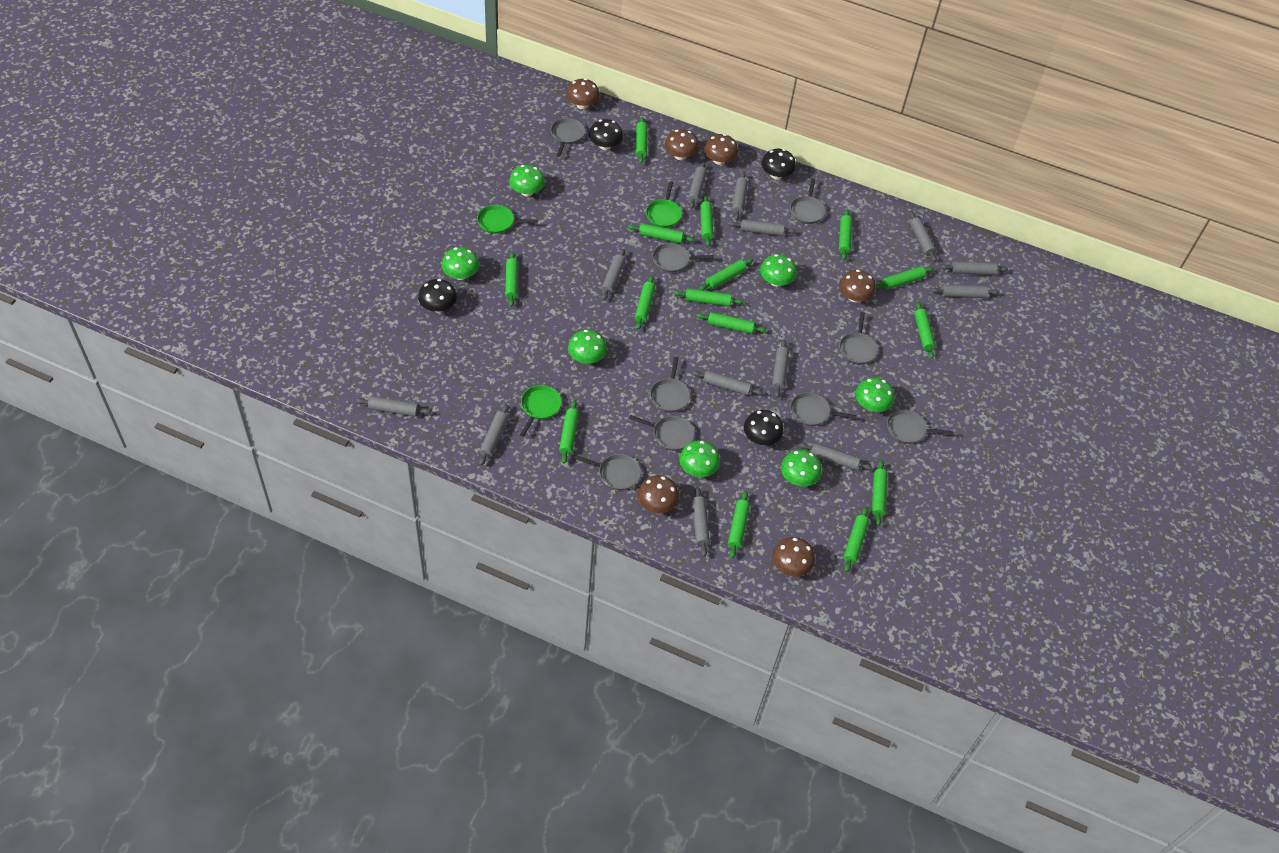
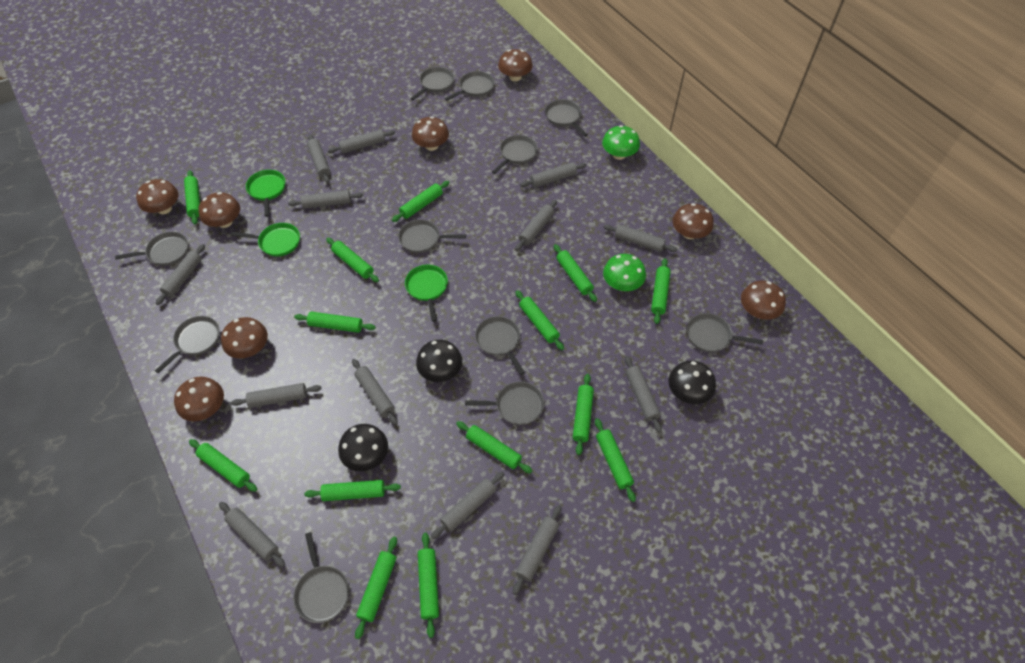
black mushroom: [418,279,457,312] [589,119,623,150] [744,410,784,445] [761,149,796,180] = 4 -> [338,424,388,471] [416,340,462,382] [668,361,716,404] = 3
brown mushroom: [566,78,600,109] [637,475,679,513] [665,129,699,160] [704,134,738,165] [772,537,815,577] [839,270,876,302] = 6 -> [136,179,178,214] [174,376,224,421] [198,192,240,228] [221,317,268,358] [412,116,449,151] [498,49,533,81] [673,203,714,239] [741,281,786,320] = 8
green mushroom: [442,247,479,280] [509,165,545,196] [568,330,607,364] [679,440,720,477] [760,254,797,287] [781,450,822,487] [855,377,894,412] = 7 -> [602,125,640,160] [603,254,646,291] = 2
green rolling pin: [505,252,518,307] [559,400,579,464] [628,223,695,244] [635,275,655,330] [636,117,648,163] [673,288,744,306] [696,312,766,334] [699,259,753,290] [700,196,714,247] [728,491,750,558] [839,210,852,260] [843,507,869,572] [872,460,887,526] [876,266,934,290] [914,302,936,358] = 15 -> [184,170,200,225] [189,439,257,492] [294,312,375,333] [304,480,401,501] [326,238,379,282] [355,537,397,639] [392,181,450,222] [418,533,439,638] [456,421,532,473] [515,290,564,350] [554,244,597,302] [573,374,594,455] [595,418,636,502] [651,258,671,324] = 14
grey pan: [551,118,585,157] [574,454,641,490] [629,415,694,451] [650,356,690,412] [652,243,714,273] [790,178,825,224] [790,392,856,426] [839,312,878,365] [887,409,954,444] = 9 -> [115,232,188,266] [155,316,220,374] [293,532,349,623] [398,219,466,253] [410,67,455,100] [445,71,495,101] [465,381,544,425] [475,316,525,375] [492,135,538,174] [545,99,588,137] [687,313,763,352] = 11

